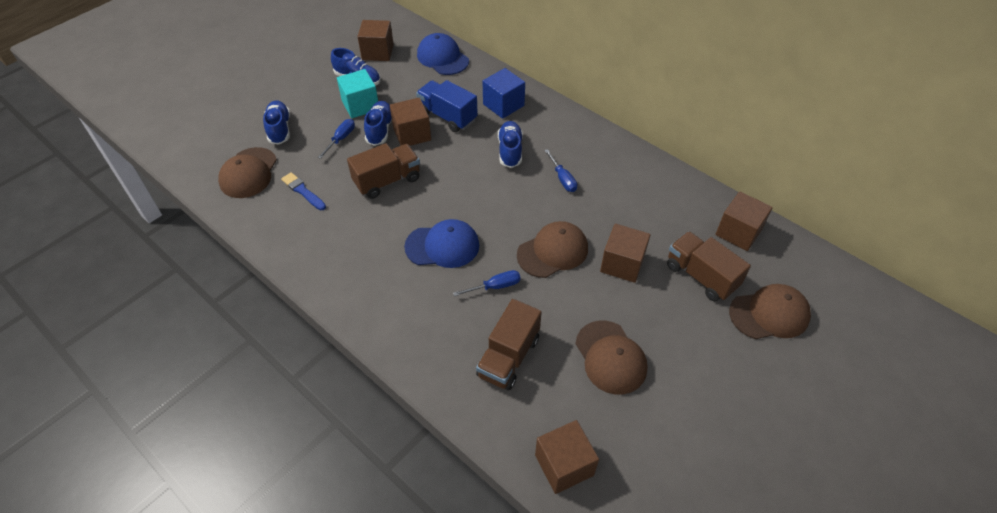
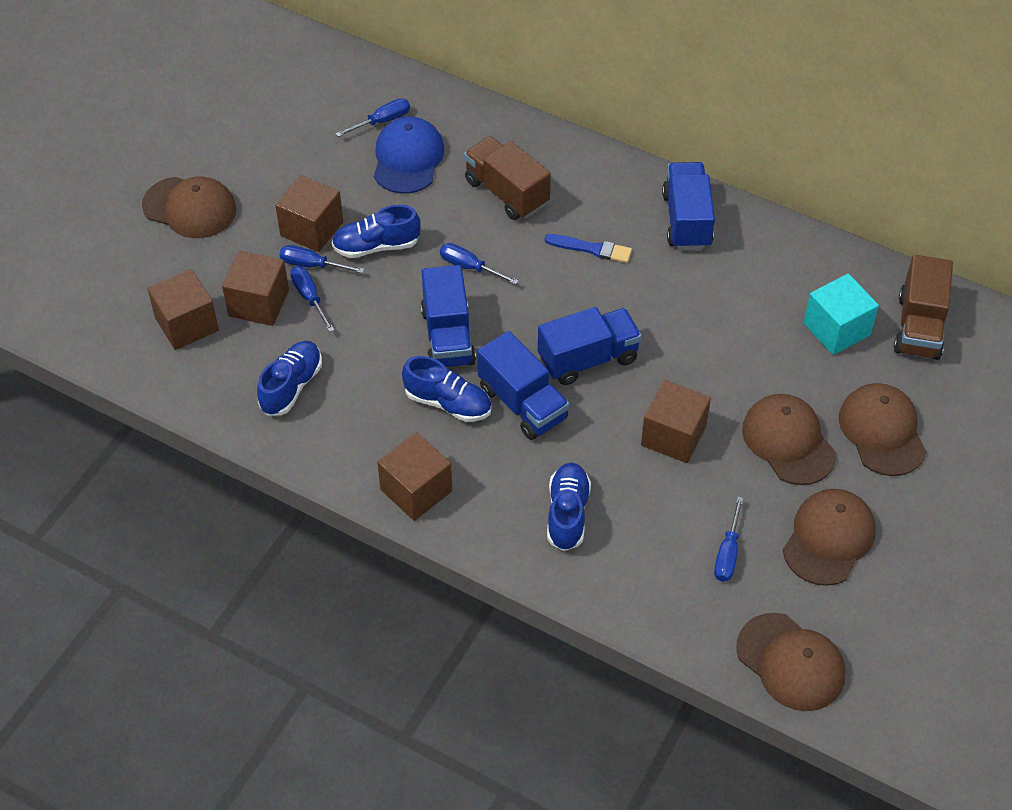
blue cap: [404,219,479,268] [417,33,469,75] = 2 -> [374,116,444,194] = 1
blue cube: [483,68,525,119] = 1 -> none = 0
blue screwdriver: [318,119,355,159] [453,270,521,296] [544,149,577,192] = 3 -> [279,245,365,273] [290,266,334,332] [336,98,410,137] [440,243,519,285] [714,497,744,582] = 5
blue truck: [416,80,478,132] = 1 -> [421,265,476,367] [477,331,569,440] [538,307,642,385] [662,162,715,249] = 4
brown cap: [218,147,277,198] [517,221,588,278] [575,321,648,395] [729,284,811,339] = 4 -> [142,177,236,238] [736,613,846,711] [742,394,836,485] [783,489,876,586] [839,383,927,476] = 5
brown truck: [347,143,420,199] [476,299,542,390] [667,231,751,301] = 3 -> [464,136,551,220] [894,255,953,360] = 2

